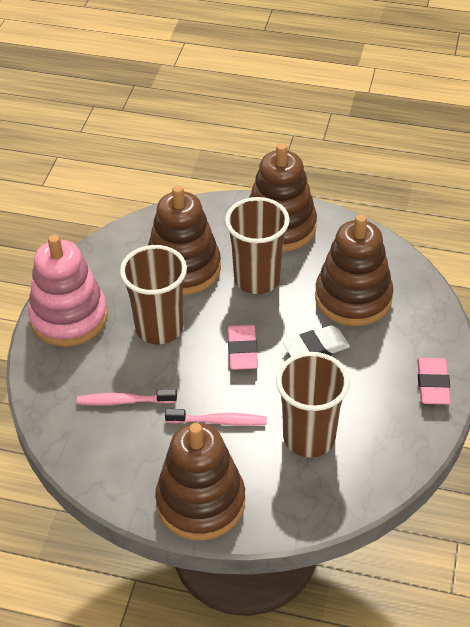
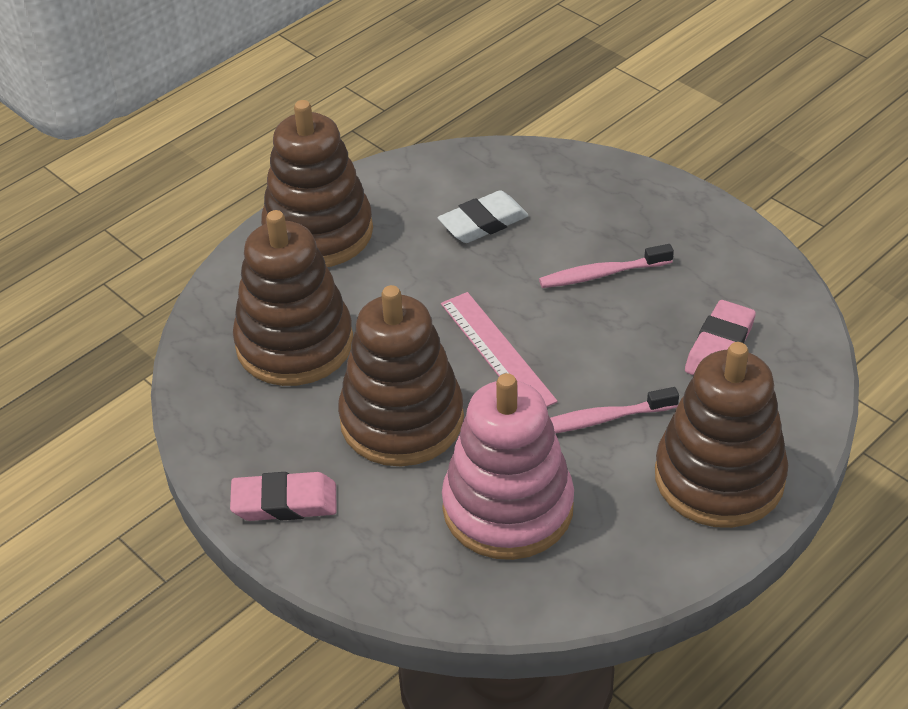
brown cup: [120,245,187,344] [225,197,290,294] [276,352,349,457] = 3 -> none = 0
pink ruler: none = 0 -> [441,292,558,407] = 1

